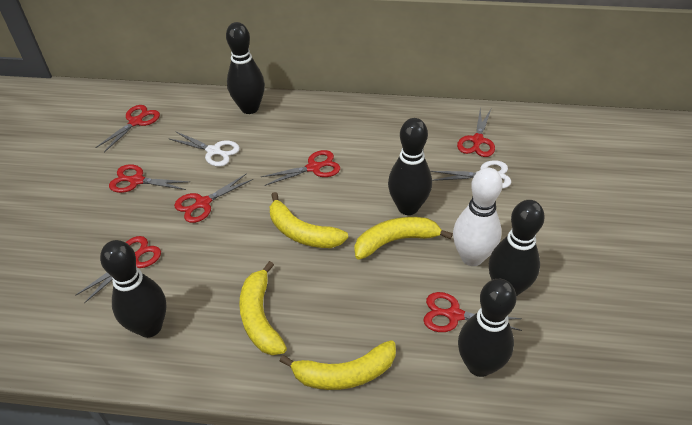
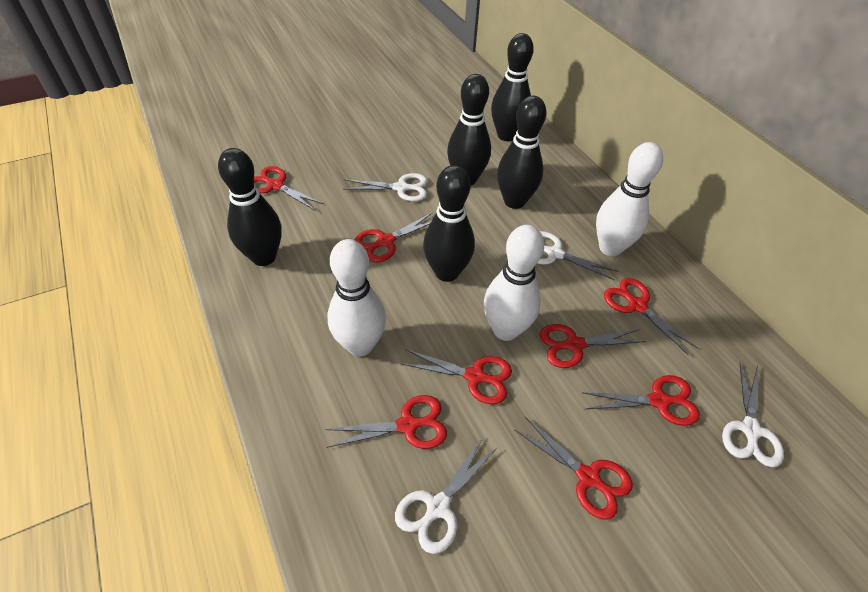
red scissors: [75,236,161,304] [95,105,160,152] [109,164,190,193] [174,173,253,223] [261,150,340,186] [423,292,522,332] [457,108,495,157] = 7 -> [254,166,324,210] [325,395,447,449] [355,212,433,262] [400,349,512,404] [514,417,633,519] [540,324,647,368] [582,375,700,426] [604,278,698,356] = 8
white bowling pin: [453,168,503,266] = 1 -> [328,239,386,356] [484,225,544,341] [596,142,663,256] = 3
white scissors: [170,131,240,167] [430,160,511,189] = 2 -> [343,173,428,201] [395,437,498,554] [537,231,619,280] [722,362,784,467] = 4
yellow banana: [239,261,287,355] [270,192,348,248] [280,340,396,390] [354,217,453,260] = 4 -> none = 0

